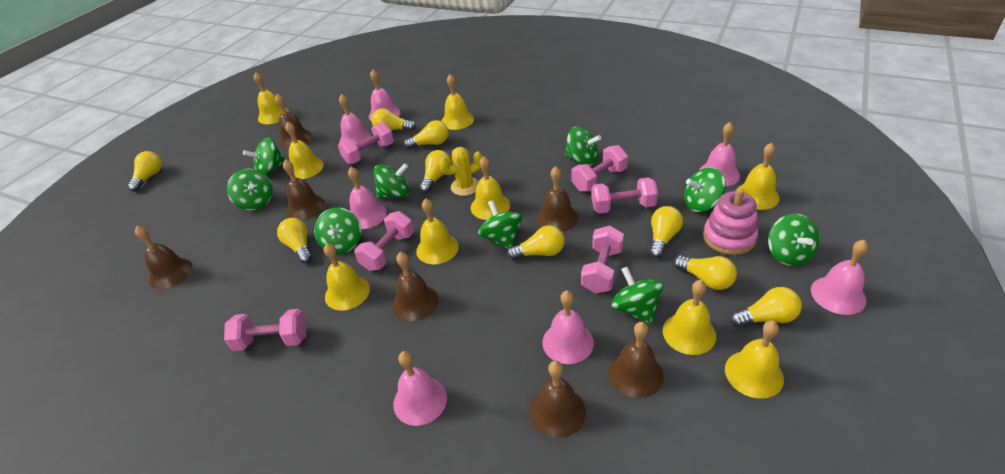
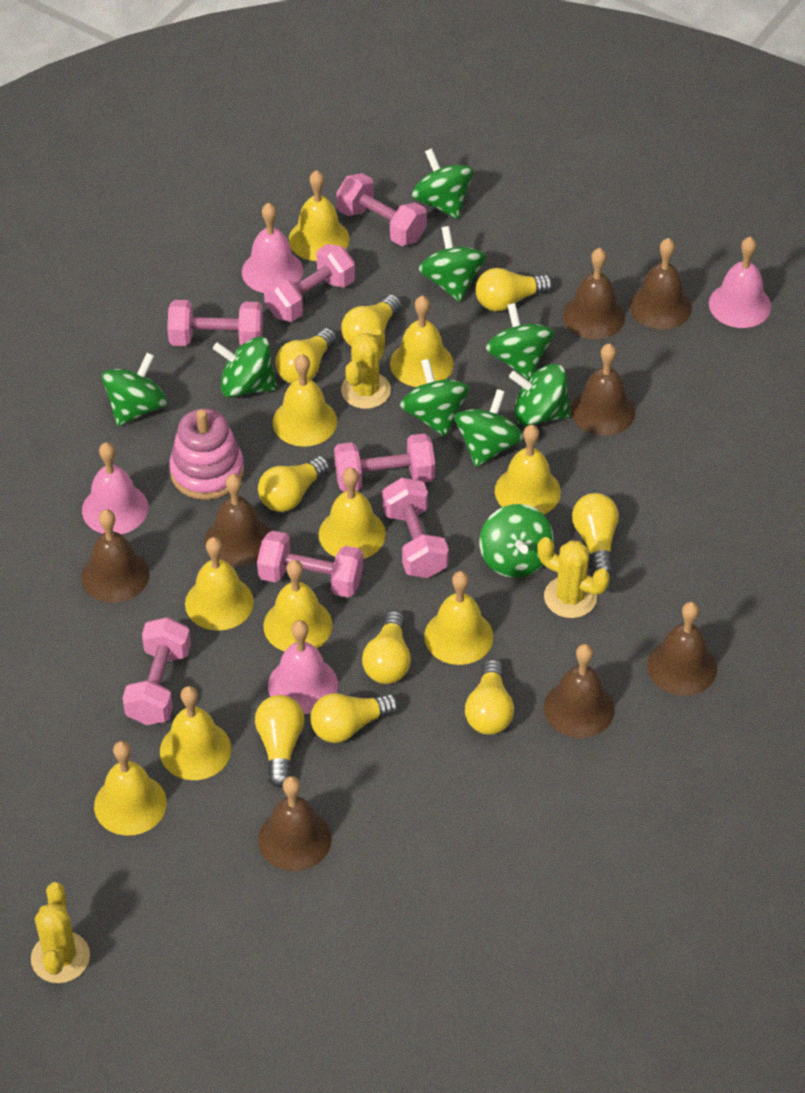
brown bell: [135,226,192,289] [275,94,312,149] [283,159,325,220] [392,252,438,321] [529,361,586,438] [537,166,578,231] [608,322,664,398] = 7 -> [81,509,150,603] [205,474,270,567] [258,776,332,871] [544,644,615,738] [563,248,625,339] [571,343,635,436] [629,238,692,329] [647,602,717,696] = 8
pink bell: [339,94,372,145] [348,167,387,229] [369,70,400,122] [393,351,447,426] [542,291,594,364] [699,122,740,187] [811,240,868,315] = 7 -> [82,442,149,534] [242,203,303,293] [268,620,338,714] [709,237,771,328] = 4
pink dumbbell: [224,309,307,351] [338,122,394,164] [354,211,414,271] [571,145,628,192] [581,226,624,294] [591,177,658,214] = 6 -> [123,617,191,725] [167,300,263,346] [257,531,363,598] [264,244,355,322] [334,433,435,492] [336,173,427,246] [382,478,449,578] = 7
yellow bell: [254,72,289,124] [285,122,324,179] [324,243,370,311] [416,198,459,264] [441,74,474,130] [471,156,510,220] [663,280,716,355] [725,320,784,399] [736,143,780,210] = 9 -> [94,741,167,836] [160,686,231,780] [185,537,254,631] [263,560,332,651] [272,354,337,447] [289,170,350,261] [319,468,386,559] [390,296,454,387] [424,571,493,665] [495,425,561,515] = 10
yellow cactus: [439,147,482,196] = 1 -> [31,882,90,983] [341,329,391,409] [537,537,610,618] = 3

